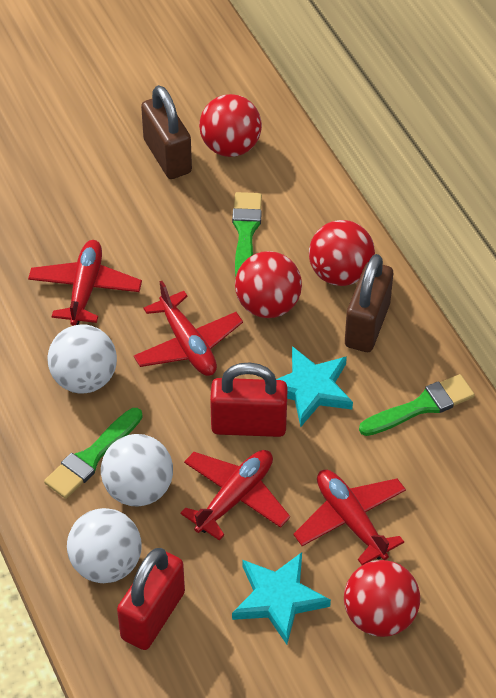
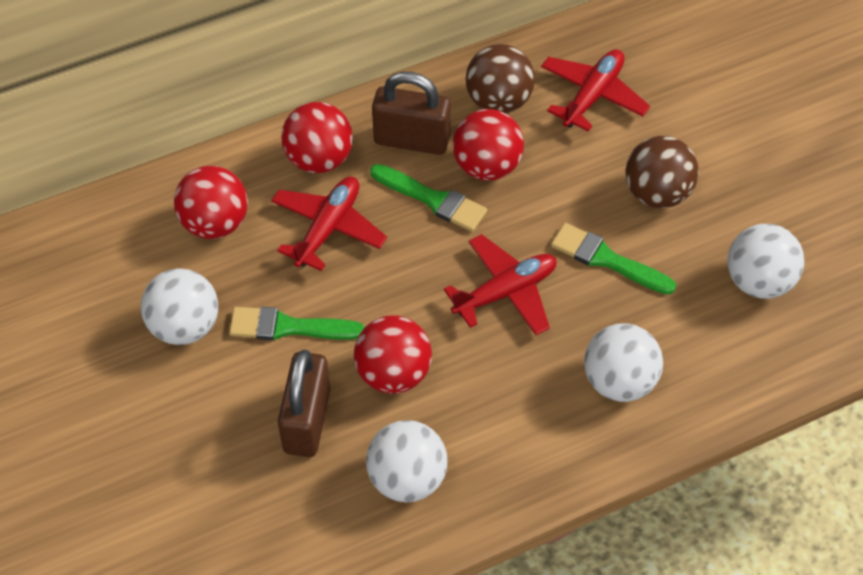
brown ball: none = 0 -> [466,44,535,113] [625,136,699,208] = 2
red padlock: [117,548,185,650] [210,363,288,437] = 2 -> none = 0
red plane: [28,240,142,326] [134,281,243,376] [181,450,290,541] [293,470,406,565] = 4 -> [271,177,387,271] [444,234,557,335] [541,49,650,131] = 3
turquoise star: [232,552,331,645] [276,346,353,427] = 2 -> none = 0
white ball: [48,324,117,393] [67,508,141,583] [101,434,173,507] = 3 -> [141,268,218,345] [366,420,448,502] [584,323,663,402] [727,224,804,299] = 4

